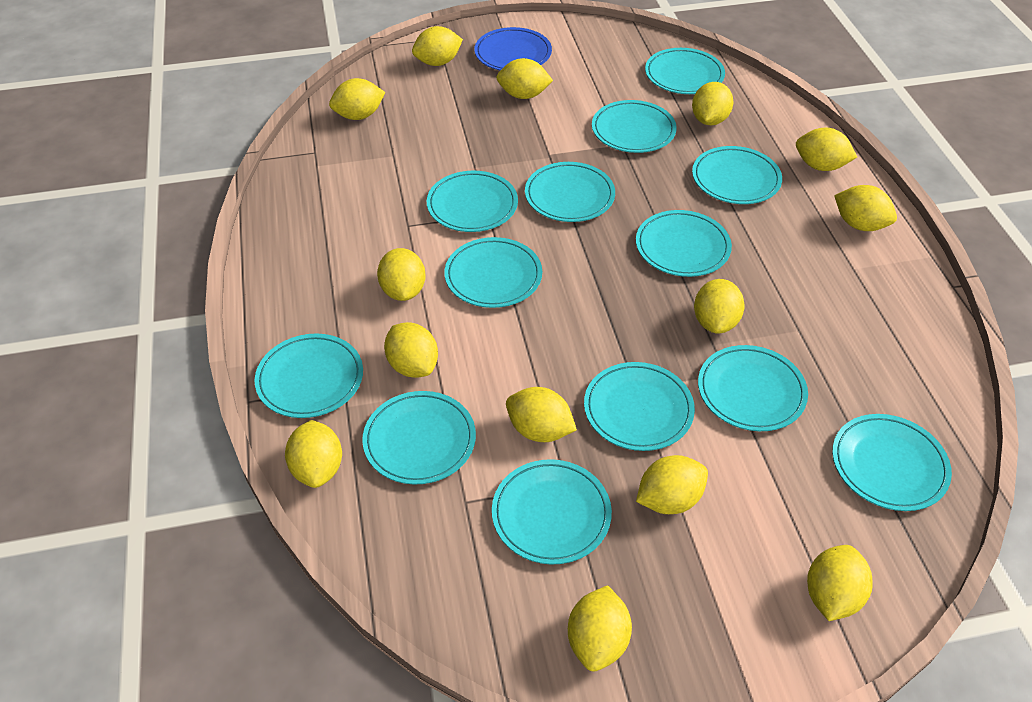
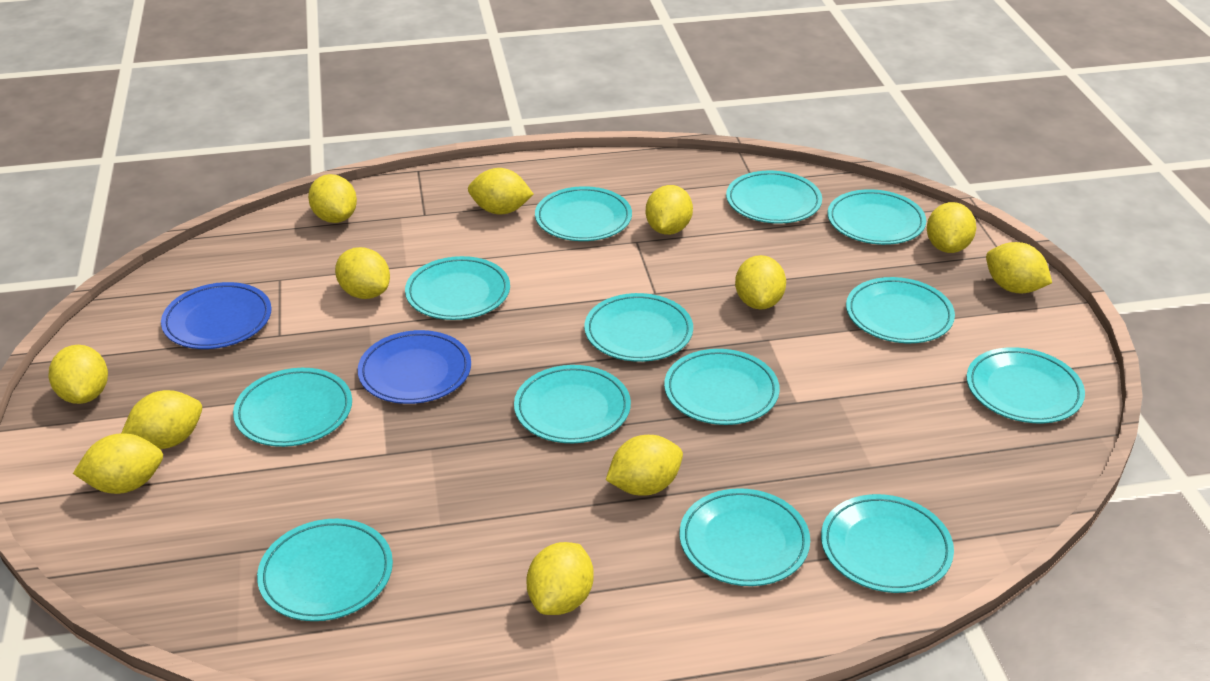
blue plate: [474,27,552,71] = 1 -> [161,282,272,349] [358,330,471,404] = 2
yellow lemon: [285,420,342,488] [329,78,386,120] [377,248,426,301] [384,322,438,378] [412,26,463,66] [496,58,553,99] [506,387,577,442] [568,585,632,672] [636,455,708,514] [692,82,733,125] [694,279,745,334] [796,128,857,171] [807,545,873,621] [834,185,897,231] = 14 -> [48,345,108,404] [73,433,163,494] [122,390,202,449] [308,174,357,223] [335,247,390,299] [468,168,534,214] [526,542,594,615] [606,435,683,495] [646,185,693,235] [735,255,786,310] [927,202,976,253] [986,242,1052,293] = 12

